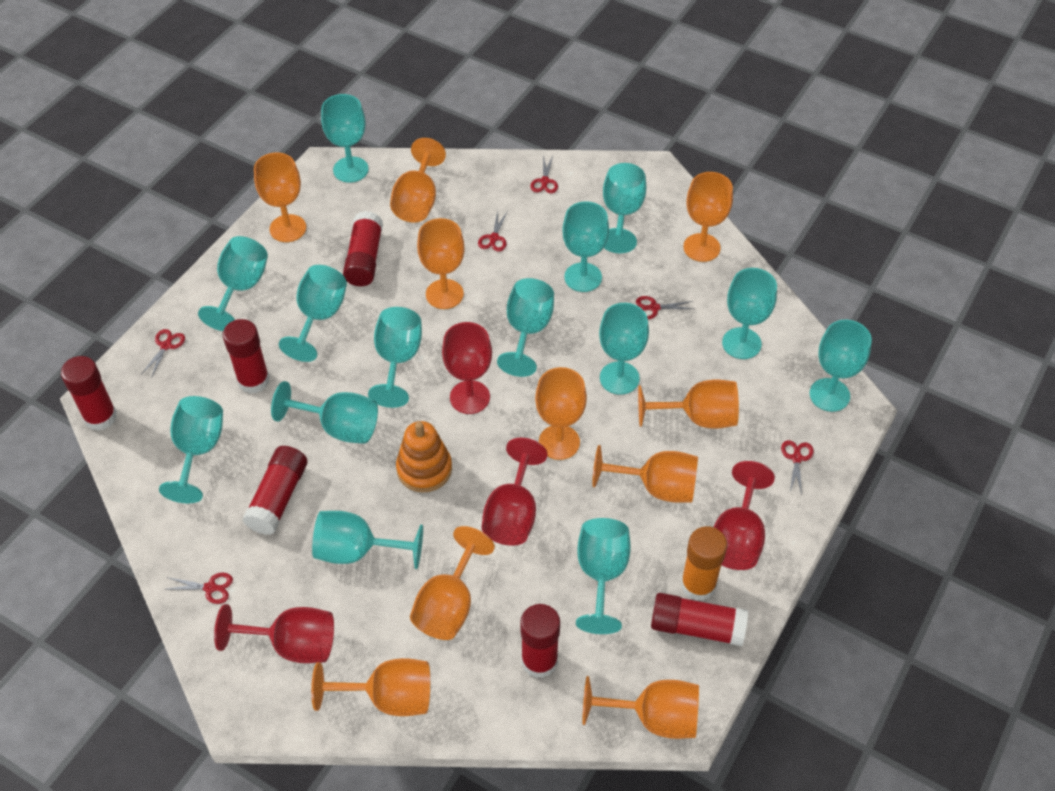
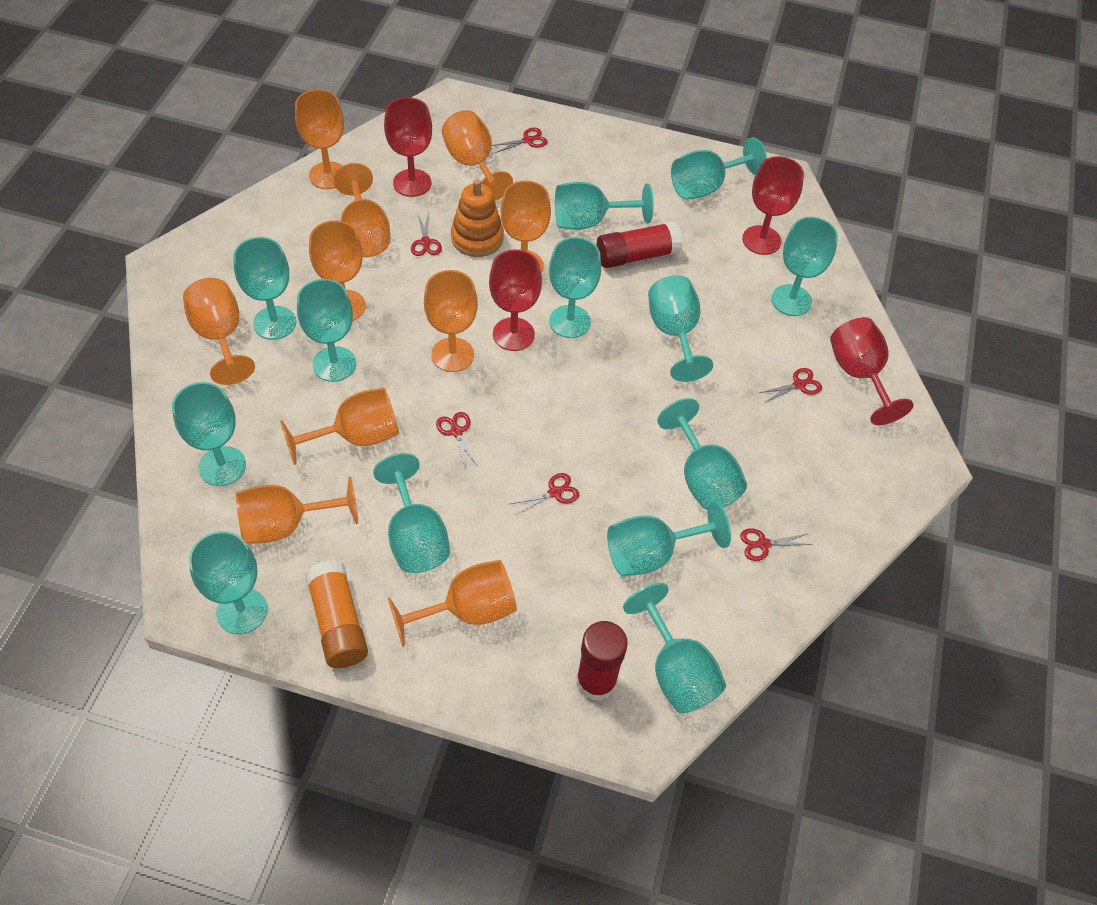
red glue stick: [61,356,117,431] [223,319,270,394] [242,446,307,535] [343,211,383,286] [520,604,560,678] [651,593,748,646] = 6 -> [576,621,628,701] [597,221,682,268] = 2
turquoise goblet: [159,396,223,504] [198,236,268,331] [271,381,378,444] [279,265,347,362] [312,511,423,569] [321,94,368,183] [368,307,422,408] [497,278,554,377] [562,201,609,292] [576,518,631,634] [599,303,649,395] [603,163,646,253] [722,268,777,359] [810,320,872,412] = 14 -> [172,382,246,486] [189,531,268,634] [233,237,296,340] [297,279,356,382] [373,453,450,573] [549,237,601,338] [555,182,654,230] [607,501,731,576] [623,583,726,713] [648,275,713,382] [657,398,747,510] [671,137,767,199] [771,217,838,316] = 13

